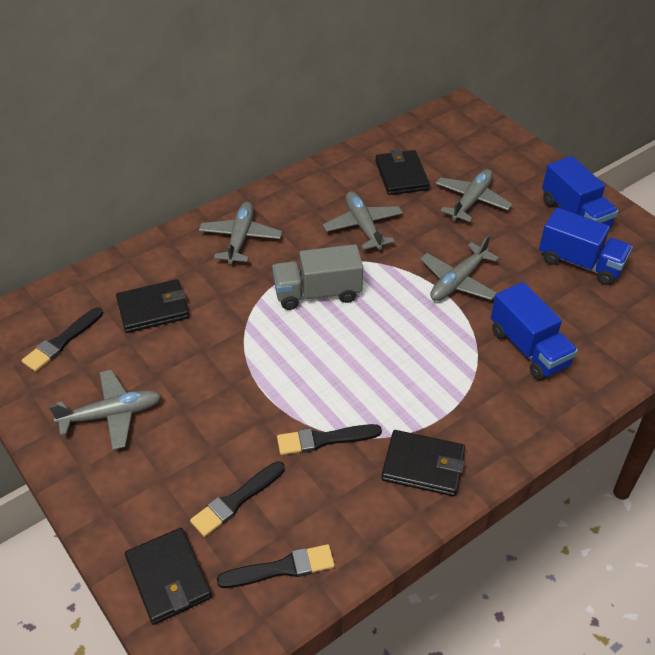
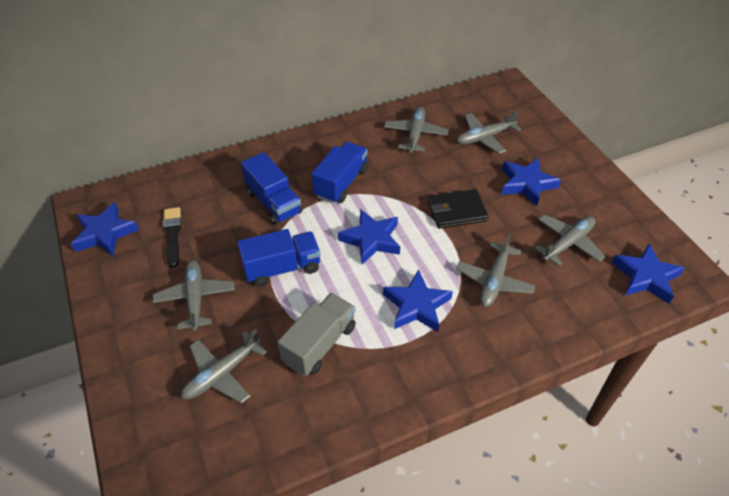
black brush: [22,308,103,372] [190,461,285,537] [217,544,335,588] [277,424,382,455] = 4 -> [163,207,181,268] = 1
black wallet: [116,279,189,333] [125,528,212,625] [375,149,430,195] [381,430,465,496] = 4 -> [428,189,489,229] = 1
blue star: none = 0 -> [71,202,139,256] [338,209,400,265] [383,269,453,332] [501,158,561,206] [612,244,685,304] = 5
grey plane: [49,370,162,450] [199,202,282,264] [323,191,403,250] [420,235,499,301] [436,169,512,222] = 5 -> [153,260,235,331] [181,329,267,404] [384,107,448,153] [456,233,535,307] [457,110,521,154] [534,215,605,266] = 6

